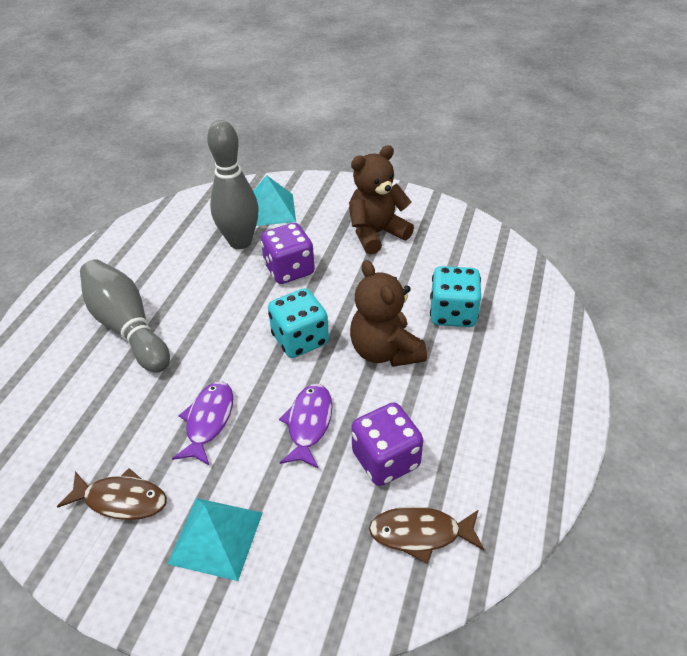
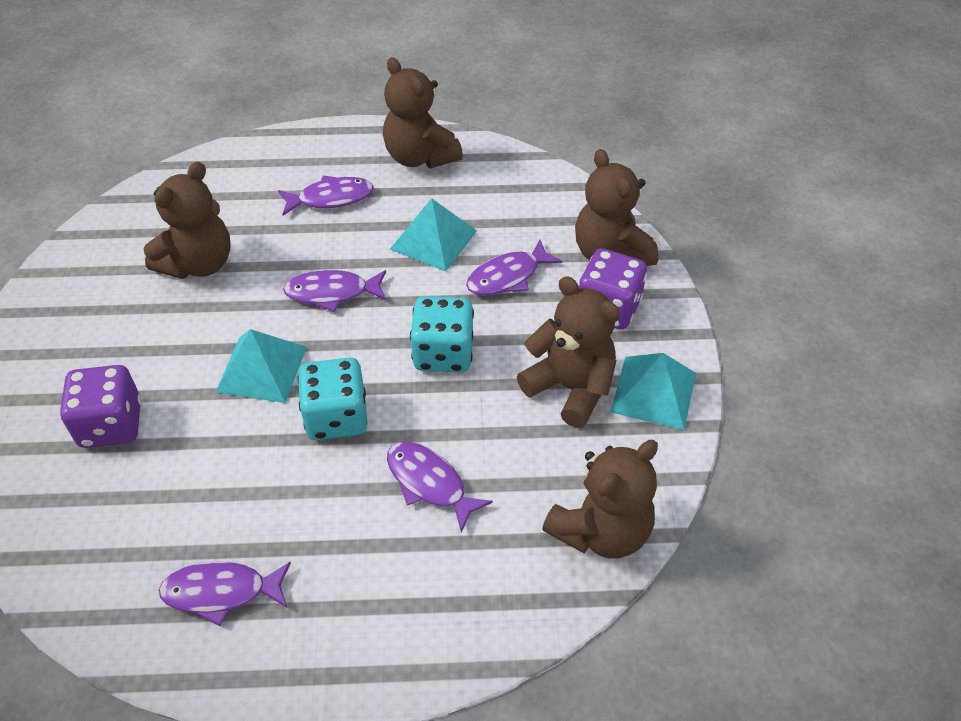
brown fish: [57,468,167,520] [369,506,484,564] = 2 -> none = 0
brown teddy bear: [349,145,414,254] [350,260,427,367] = 2 -> [144,162,230,279] [383,57,463,168] [517,276,620,428] [542,440,658,559] [575,149,659,266] = 5
grey bowling pin: [80,259,170,373] [207,120,259,249] = 2 -> none = 0
purple fish: [172,382,233,466] [279,384,332,469] = 2 -> [159,561,291,626] [278,175,374,216] [283,270,387,312] [387,442,493,532] [466,240,562,296] = 5
turquoise pyramid: [167,498,262,581] [253,175,296,226] = 2 -> [216,329,307,403] [390,198,477,271] [611,353,696,430] = 3

